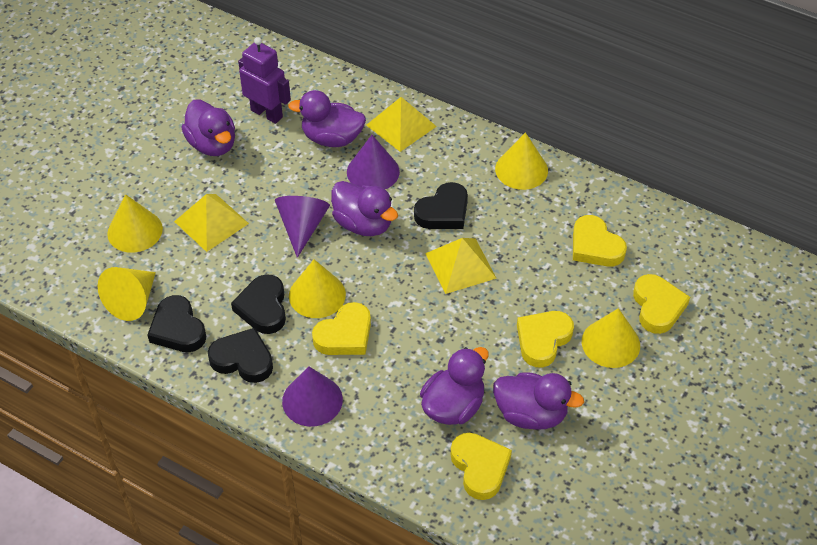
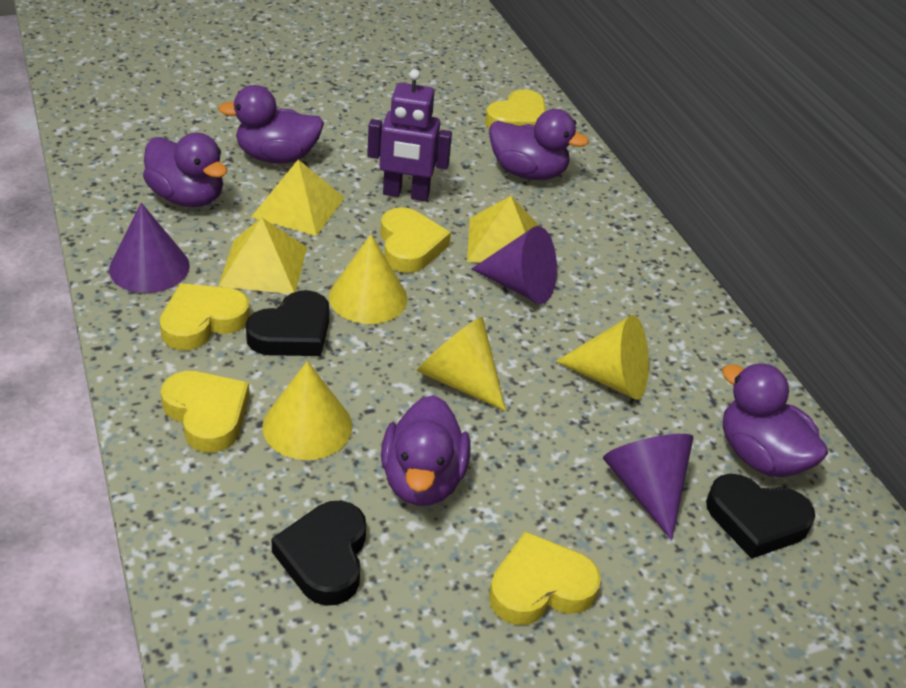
black heart: [147,295,206,352] [208,328,273,383] [231,274,286,334] [414,182,468,229] = 4 -> [246,290,329,356] [271,500,366,606] [706,474,815,559] = 3
yellow cone: [98,267,156,321] [107,194,163,253] [289,259,346,318] [495,132,548,190] [582,308,640,368] = 5 -> [263,361,352,460] [329,234,407,324] [417,317,506,411] [556,315,649,400] = 4

